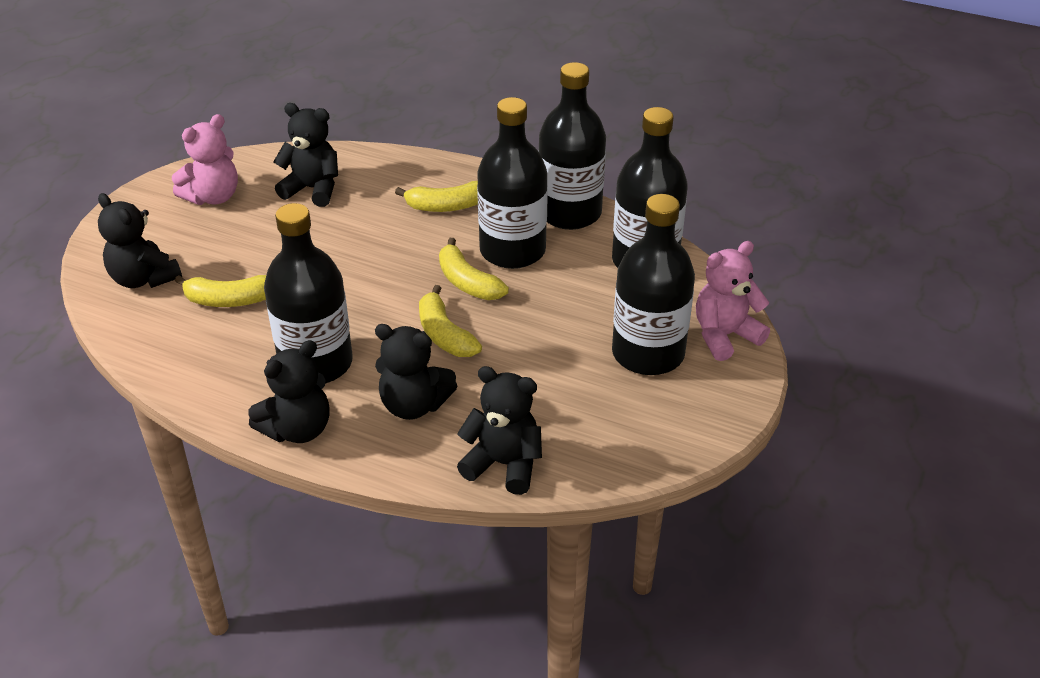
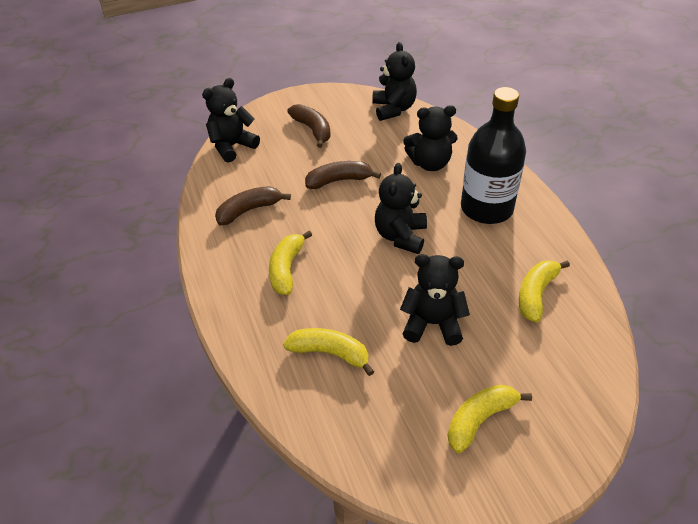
black bottle: [264,203,353,384] [477,97,548,269] [538,62,606,230] [612,107,688,268] [612,194,695,375] = 5 -> [461,87,526,224] = 1
brown banana: none = 0 -> [215,186,291,225] [287,104,331,148] [305,161,381,189] = 3
pink teddy bear: [172,114,238,205] [696,241,770,361] = 2 -> none = 0

